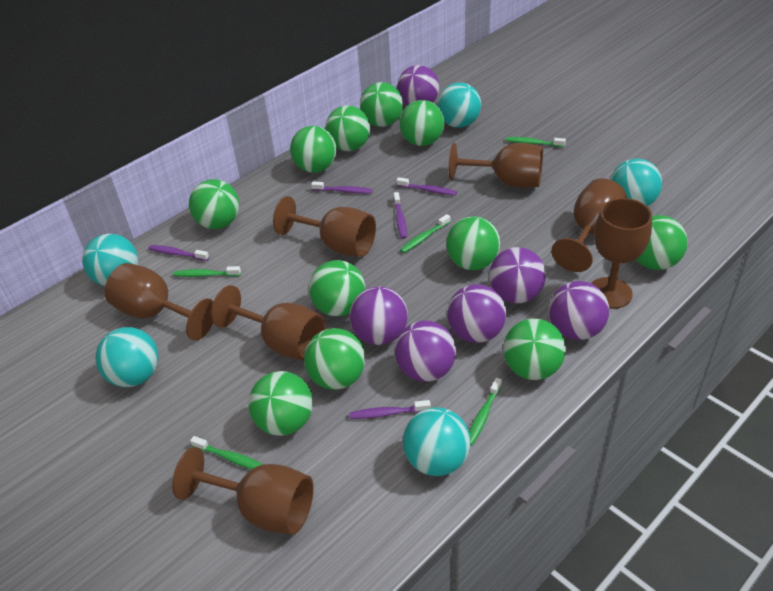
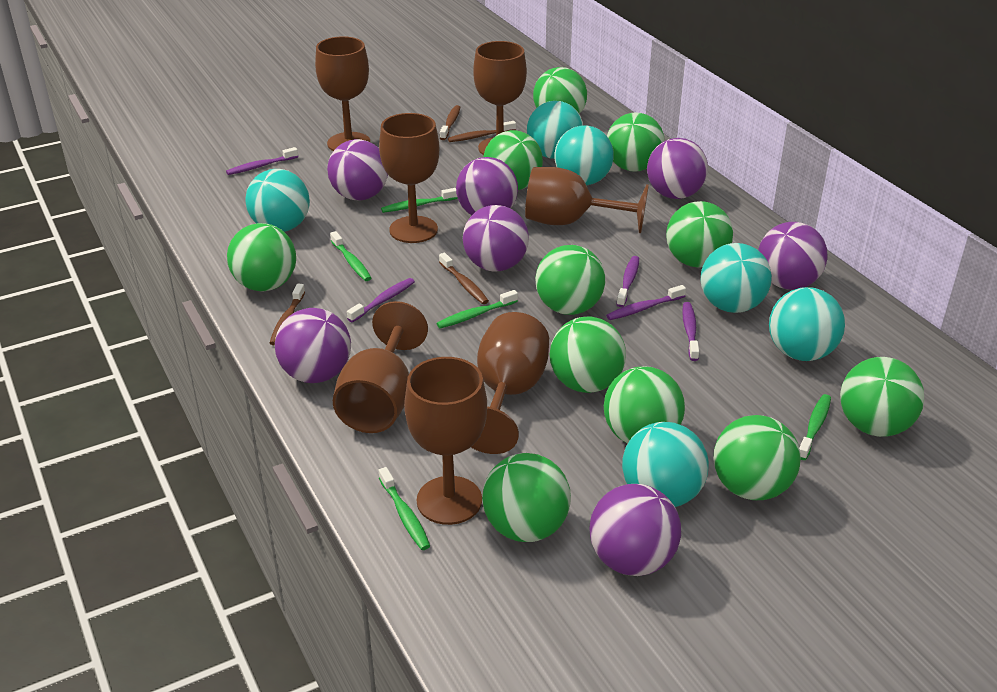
brown toothbrush: none = 0 -> [270,284,305,345] [439,253,489,304] [440,105,460,140] [448,121,516,142] = 4
purple ball: [350,286,408,345] [395,320,456,382] [397,65,440,106] [447,284,506,343] [489,247,546,303] [549,281,609,340] = 6 -> [275,308,351,383] [327,139,388,201] [456,157,518,215] [463,205,529,272] [589,484,681,576] [647,138,708,199] [758,222,828,290] = 7
turquoise ball: [82,234,138,286] [95,327,159,387] [403,407,471,476] [437,83,481,128] [610,159,662,206] = 5 -> [245,169,310,232] [527,101,583,159] [555,125,614,185] [622,422,709,507] [701,243,772,313] [769,287,845,361] = 6

